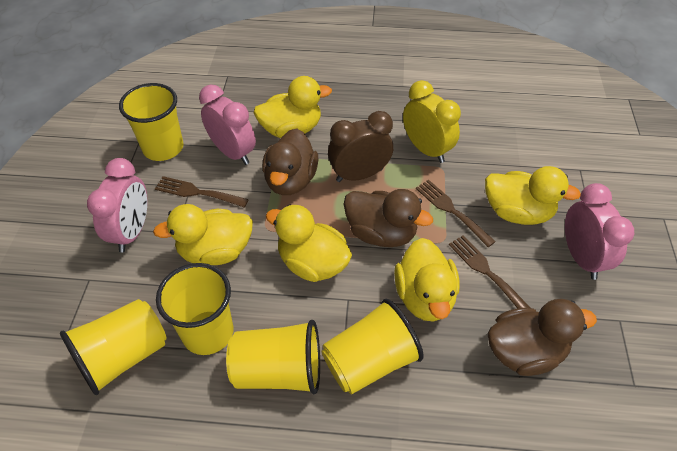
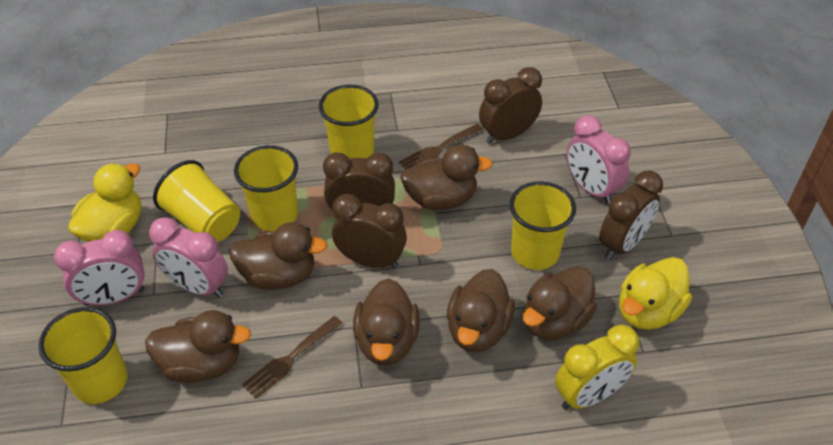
brown clock: [328,111,393,182] = 1 -> [323,152,395,209] [332,194,407,268] [479,67,542,144] [599,171,663,260] = 4
brown duck: [262,128,318,195] [344,189,433,247] [488,299,597,376] = 3 -> [145,310,251,383] [229,222,328,290] [353,278,420,365] [400,144,493,210] [447,269,515,352] [523,266,597,340] = 6
brown fork: [155,176,249,208] [416,180,496,247] [449,235,530,308] = 3 -> [242,316,343,399] [399,124,484,169] = 2
yellow duck: [153,204,253,265] [254,76,332,138] [266,205,352,282] [394,238,460,321] [485,166,581,225] = 5 -> [68,163,141,242] [619,257,692,330] = 2

